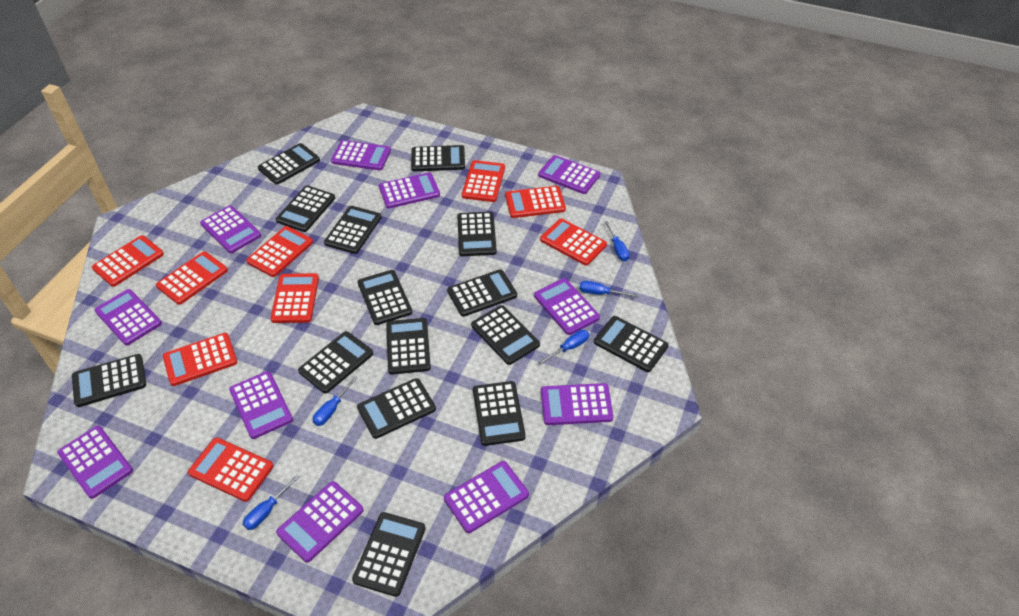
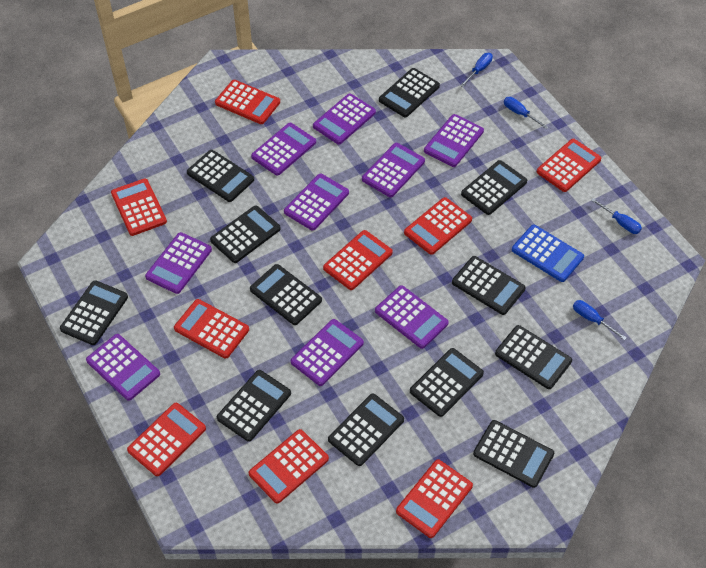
black calculator: [72,354,146,407] [258,143,320,185] [276,185,335,232] [298,331,373,394] [324,206,382,254] [352,512,426,597] [357,378,436,439] [358,270,412,325] [386,318,431,375] [411,145,465,172] [447,269,517,317] [457,212,497,256] [471,305,540,365] [473,381,526,446] [594,316,669,372] = 15 -> [60,280,128,345] [187,150,254,202] [210,206,281,263] [217,370,291,442] [250,264,322,325] [328,394,404,466] [379,68,440,117] [410,348,484,417] [452,256,526,315] [461,160,527,215] [473,420,554,488] [495,325,572,389] = 12
blue calculator: none = 0 -> [512,225,584,282] = 1
blue screwdriver: [243,474,300,530] [313,376,358,426] [539,330,589,364] [579,281,638,297] [604,221,630,261] = 5 -> [460,53,493,87] [504,97,549,129] [573,300,627,340] [591,198,642,234] = 4
purple calculator: [57,426,133,499] [95,289,162,345] [200,206,261,253] [229,371,293,439] [276,481,364,563] [331,140,391,170] [379,172,440,208] [444,461,529,533] [534,278,600,335] [538,155,600,194] [541,383,613,425] = 11 -> [86,334,160,401] [145,232,212,294] [251,123,316,176] [284,174,349,231] [291,319,364,386] [313,93,376,144] [362,143,425,197] [375,285,449,349] [424,114,484,167] = 9

